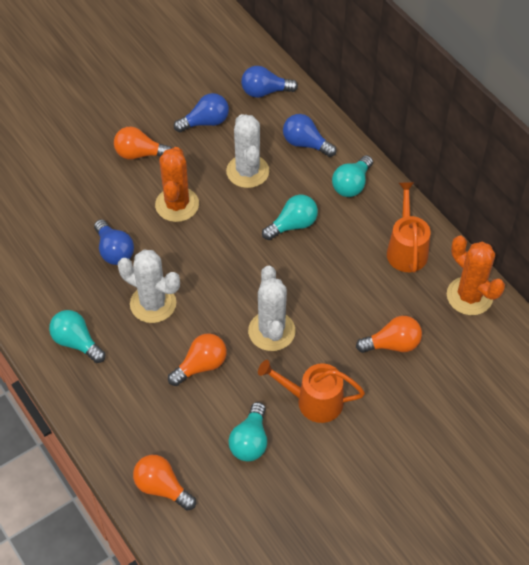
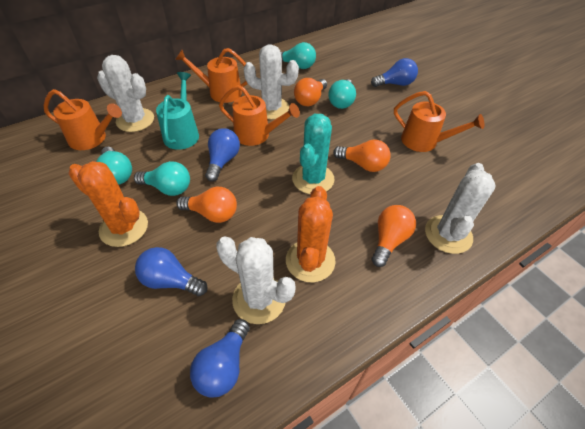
orange watering can: [258,360,365,423] [387,182,431,272] = 2 -> [44,89,122,150] [175,48,247,103] [219,85,300,146] [394,91,485,152] = 4
turquoise cactus: none = 0 -> [292,114,335,194] = 1
turquoise watering can: none = 0 -> [156,72,199,150] = 1
white cactus: [118,250,180,323] [226,114,269,188] [248,266,295,351] = 3 -> [97,55,154,132] [216,236,296,324] [244,44,299,120] [425,163,496,254] = 4

